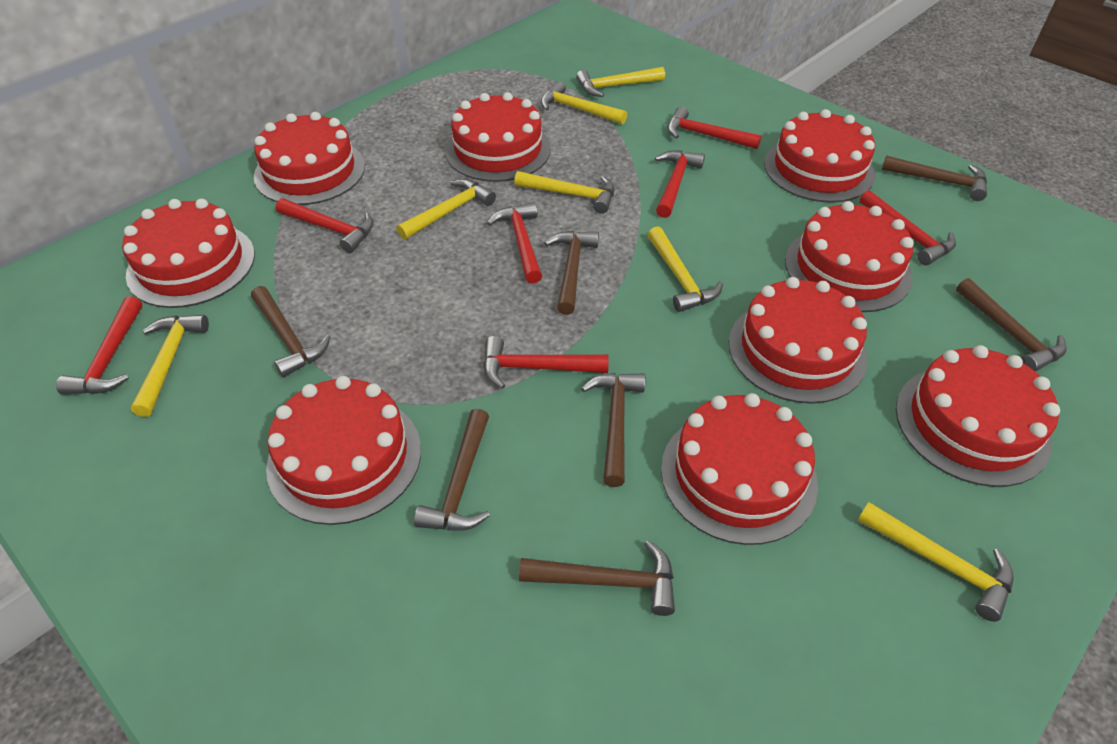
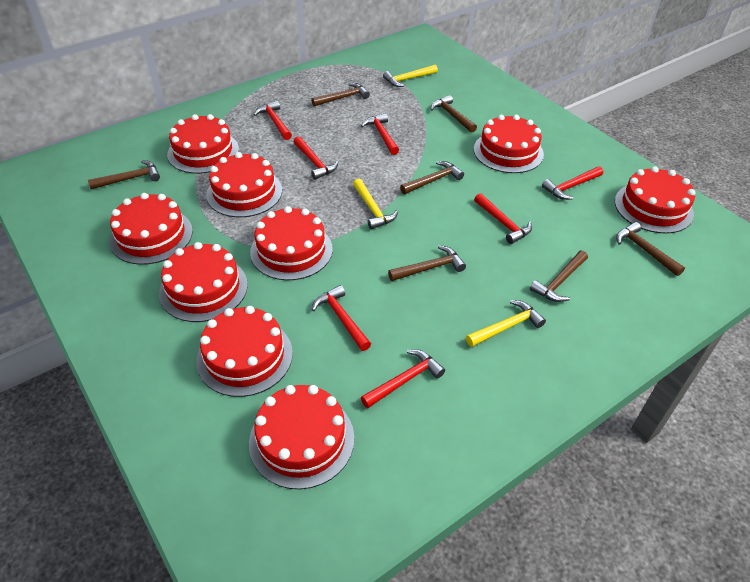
yellow hammer: [131,315,209,417] [396,179,496,240] [514,171,615,214] [541,81,627,125] [576,67,665,97] [648,226,723,312] [857,502,1014,622] = 7 -> [353,179,398,229] [383,65,438,87] [466,300,546,347] = 3

